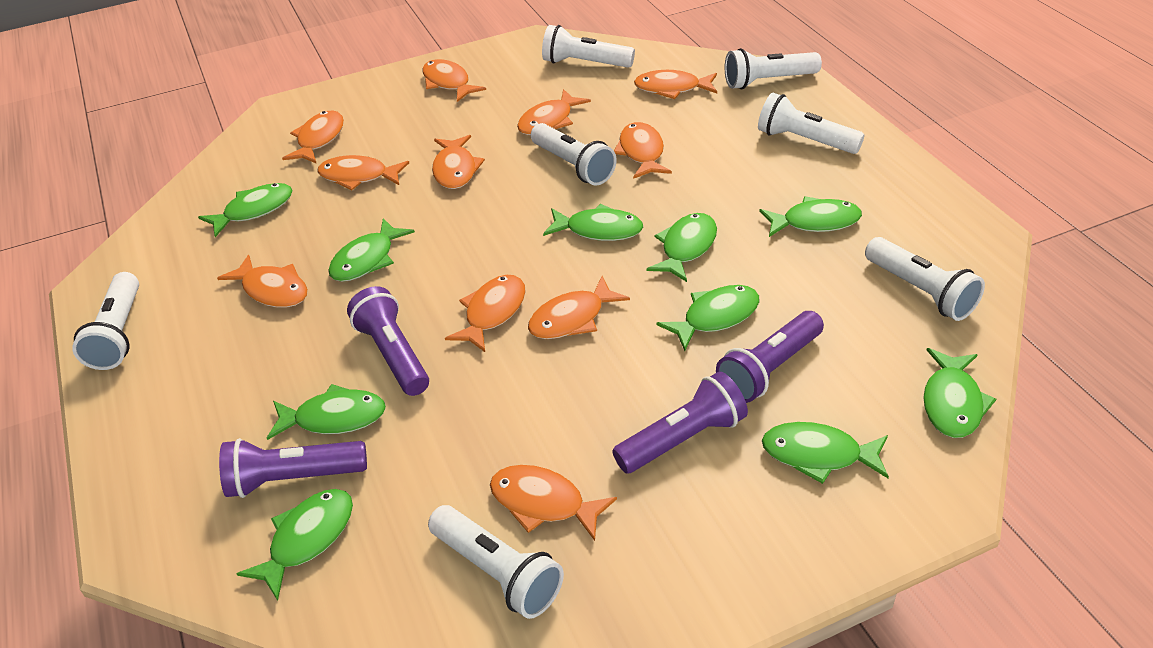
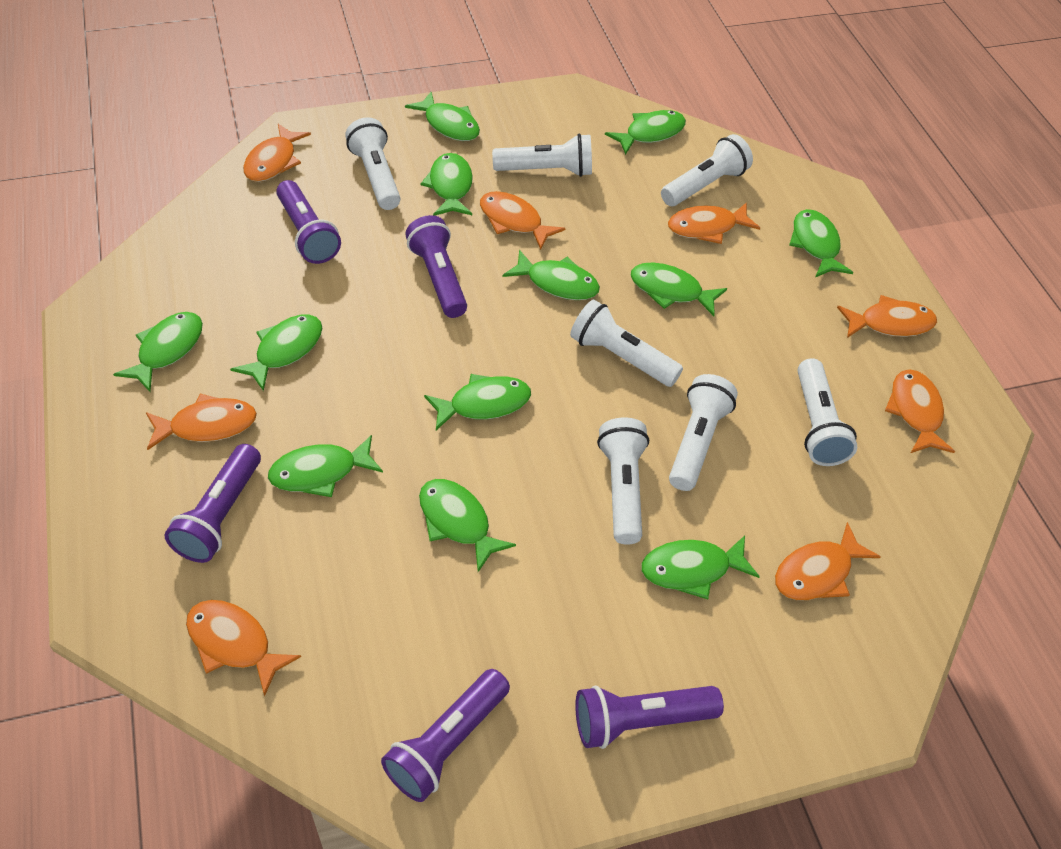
green fish: [198,183,293,237] [237,489,353,601] [267,384,386,440] [328,218,415,282] [543,204,643,241] [646,213,717,282] [656,285,759,351] [759,196,862,237] [762,422,889,484] [923,348,996,438] = 10 -> [113,312,203,392] [230,314,322,391] [268,435,383,497] [405,91,480,141] [419,479,516,572] [420,153,473,216] [424,374,531,430] [503,250,600,300] [605,110,686,155] [630,263,727,316] [641,535,760,599] [789,209,853,277] = 12
orange fish: [217,254,308,308] [282,111,344,164] [317,155,409,190] [422,59,486,102] [432,135,485,189] [445,275,526,352] [490,465,617,541] [517,89,591,135] [528,276,630,339] [614,122,672,179] [634,70,717,99] = 11 -> [146,394,257,450] [186,600,301,697] [243,124,311,182] [480,191,565,250] [668,202,760,244] [775,522,881,600] [837,295,937,338] [885,369,955,453] = 8
purple flashlight: [219,438,367,498] [347,286,429,396] [612,372,748,474] [716,311,824,403] = 4 -> [164,444,261,563] [276,180,341,264] [381,669,510,802] [405,215,467,318] [575,685,724,749] = 5

